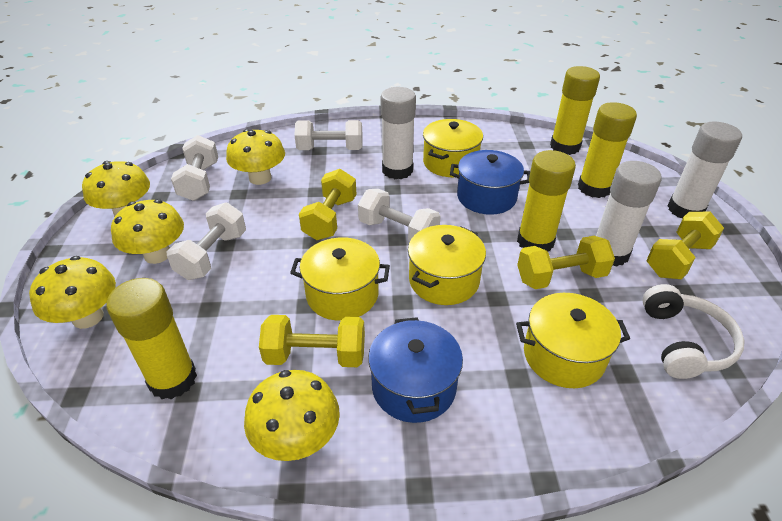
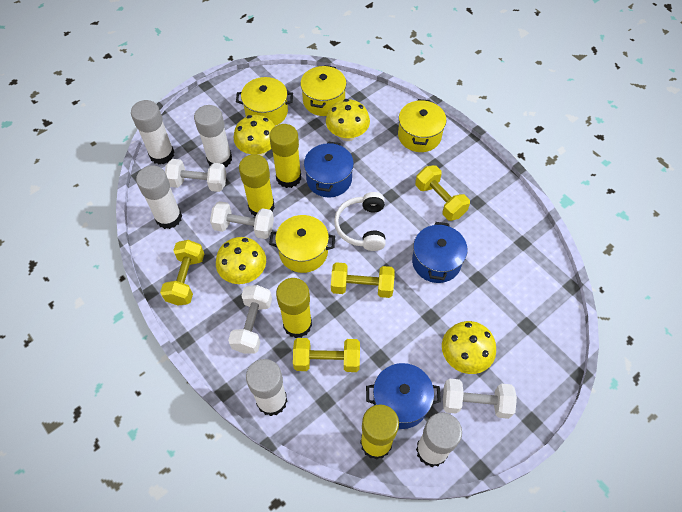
blue pot: [368,317,463,423] [450,150,530,215] = 2 -> [304,141,354,198] [366,363,441,429] [412,222,468,283] = 3
white glue stick: [380,87,416,179] [596,161,662,267] [668,122,742,219] = 3 -> [131,100,174,164] [136,165,182,229] [194,105,232,167] [246,359,287,416] [416,412,462,467] = 5
yellow mushroom: [29,256,116,329] [82,161,150,217] [111,199,184,264] [226,129,285,185] [244,370,340,461] = 5 -> [216,237,266,284] [234,115,275,156] [326,99,370,141] [442,321,496,374] = 4

